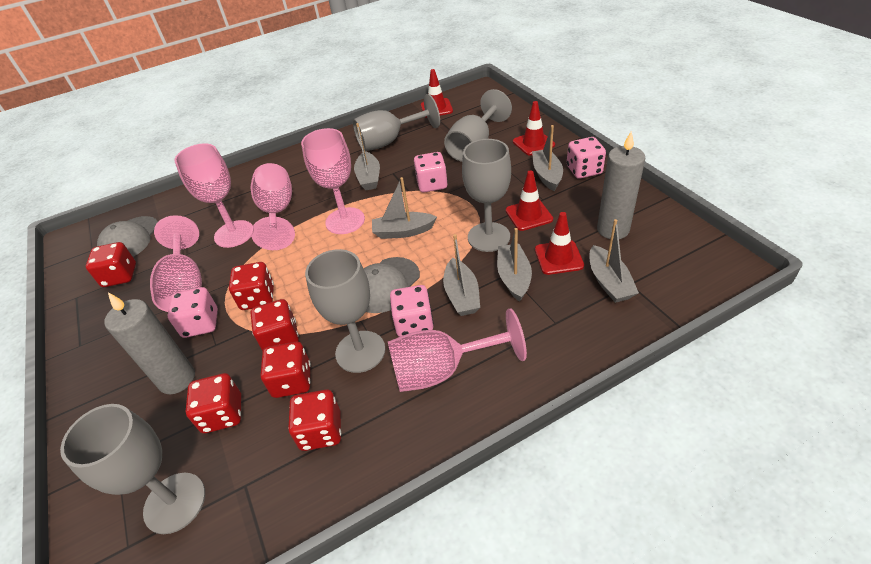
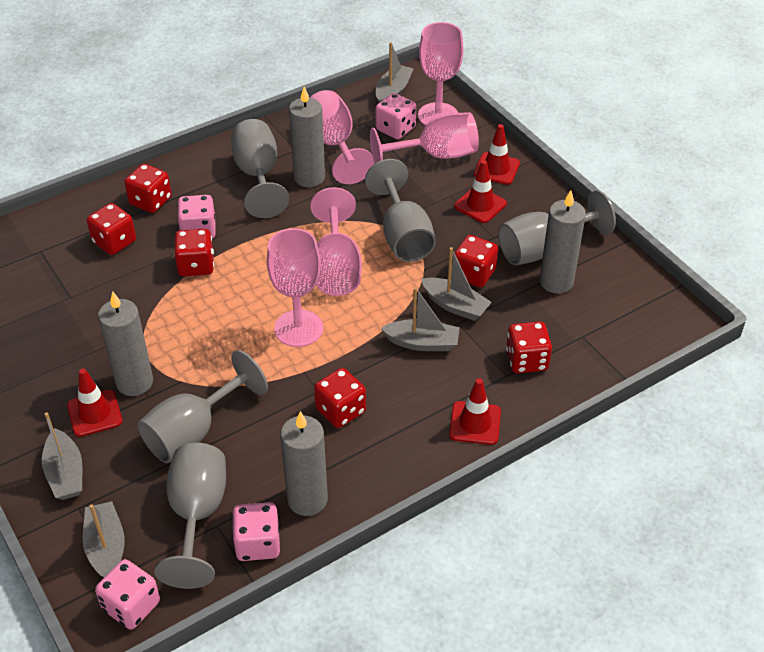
grey boat: [354,123,380,190] [372,177,437,239] [443,234,480,316] [497,228,532,302] [532,125,563,191] [590,219,639,303] = 6 -> [42,412,82,500] [83,501,125,577] [376,42,413,103] [381,287,460,351] [421,247,492,321] = 5
grey candle: [104,292,195,394] [597,131,645,239] = 2 -> [98,291,153,396] [280,411,328,516] [289,87,325,187] [540,190,586,294] = 4
grey cap: [97,216,158,257] [363,257,420,313] = 2 -> none = 0

